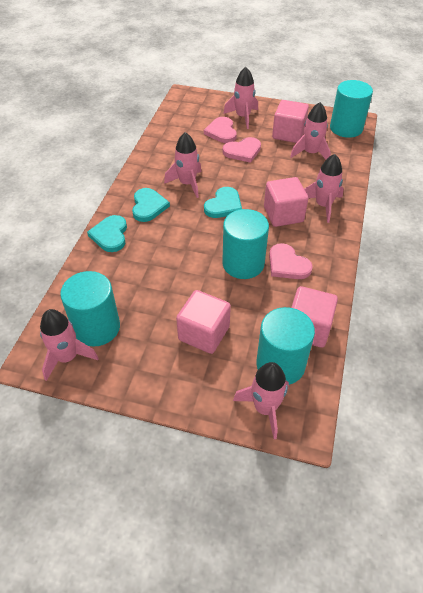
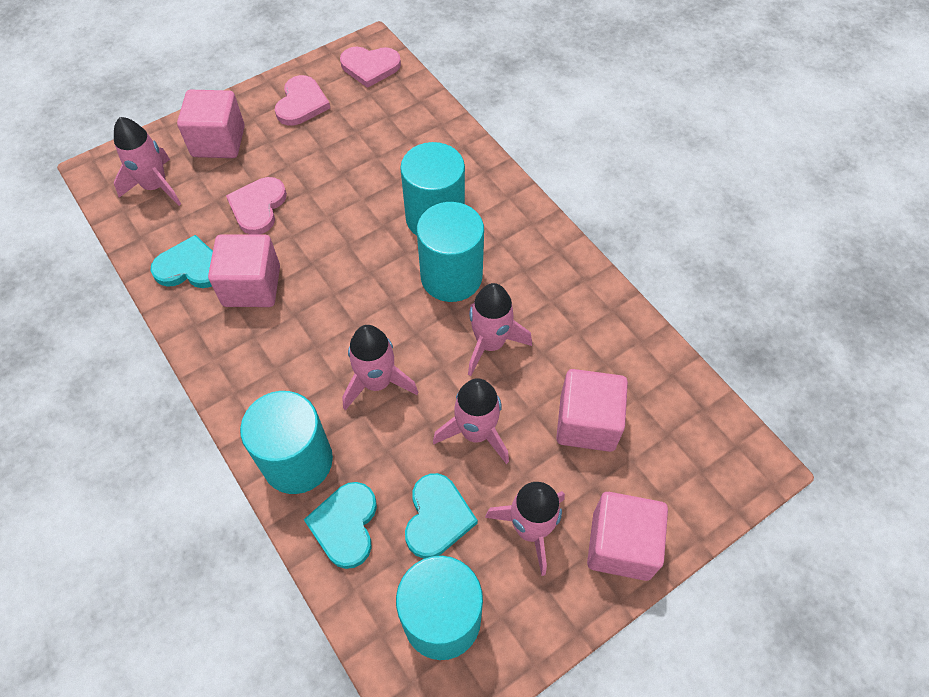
pink rocket: [40,309,99,381] [164,132,201,198] [223,67,258,129] [233,362,289,439] [290,102,331,159] [304,154,344,223] = 6 -> [114,117,181,206] [342,325,418,410] [433,378,509,464] [468,283,532,376] [485,482,565,576] = 5

